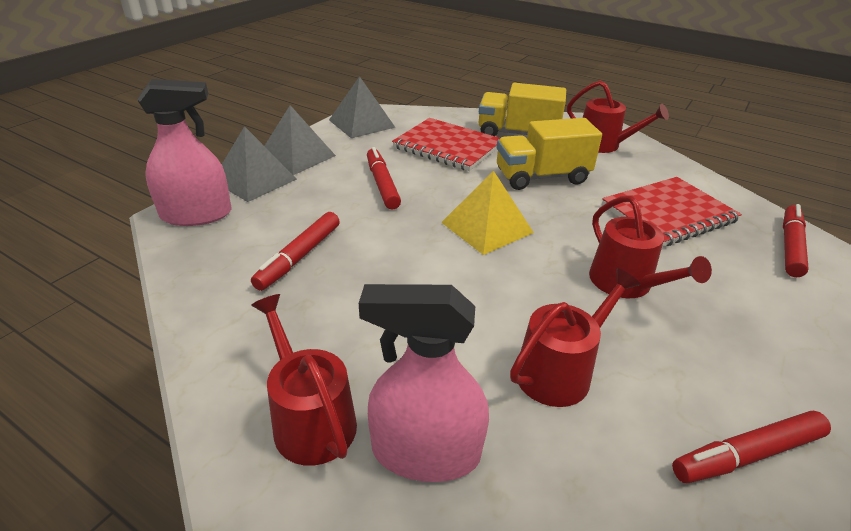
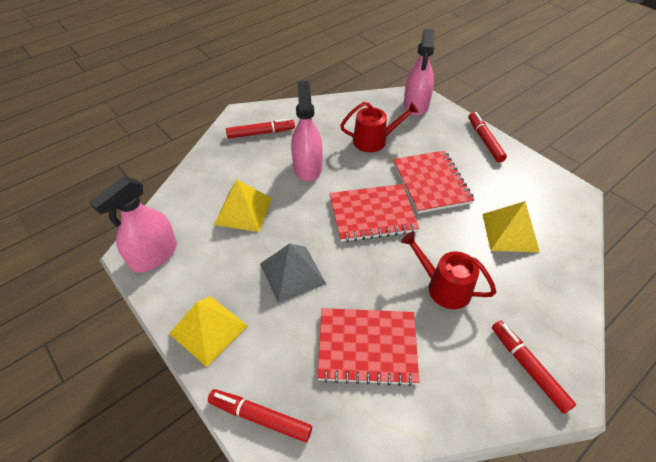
grey pyramid: [222,126,297,202] [265,105,336,175] [329,76,396,138] = 3 -> [260,243,326,303] = 1
pink spray bottle: [137,79,232,226] [359,284,489,482] = 2 -> [89,177,177,273] [291,81,323,181] [404,29,434,116] = 3
red notebook: [392,118,500,171] [602,177,742,247] = 2 -> [317,308,420,386] [329,184,419,242] [393,150,474,213] = 3
red watering can: [251,294,357,466] [510,268,641,407] [567,80,669,153] [589,195,712,298] = 4 -> [340,102,419,152] [401,232,496,309] = 2
yellow pyramid: [441,171,534,255] = 1 -> [169,296,248,367] [214,180,272,232] [482,201,540,252] = 3
yellow truck: [479,83,566,136] [497,118,602,190] = 2 -> none = 0

